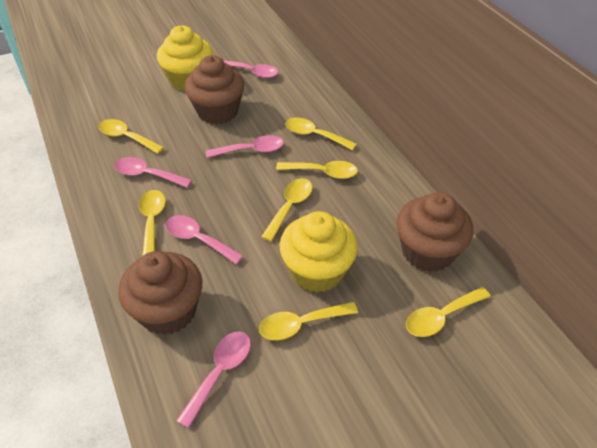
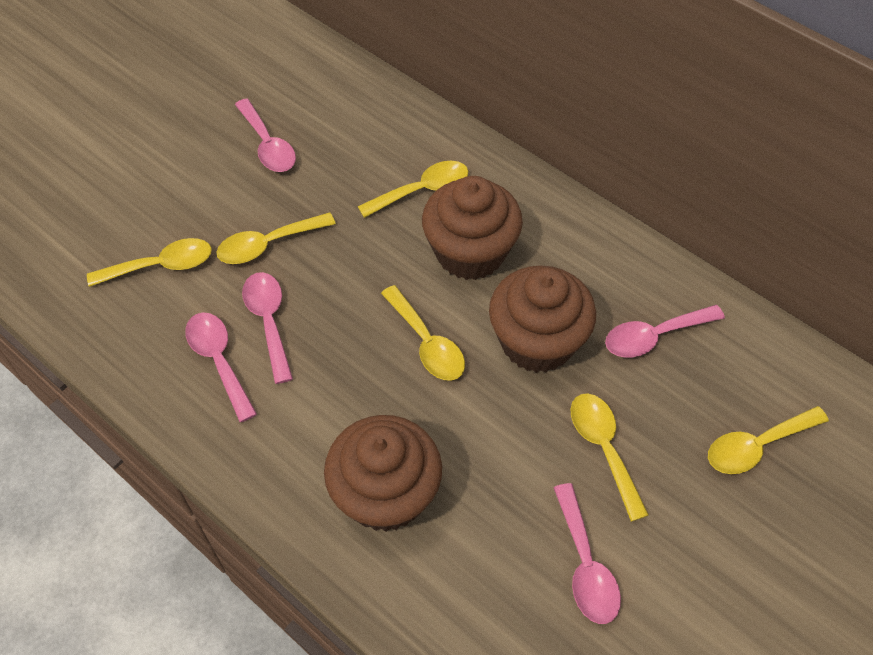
yellow cupcake: [157,25,213,91] [279,211,358,293] = 2 -> none = 0
yellow spoon: [98,119,164,154] [139,190,166,256] [259,302,358,340] [261,178,313,241] [276,161,358,179] [285,117,357,150] [406,287,491,337] = 7 -> [87,238,212,287] [216,212,336,264] [358,161,468,218] [381,285,465,381] [570,393,649,522] [708,406,829,474] = 6

